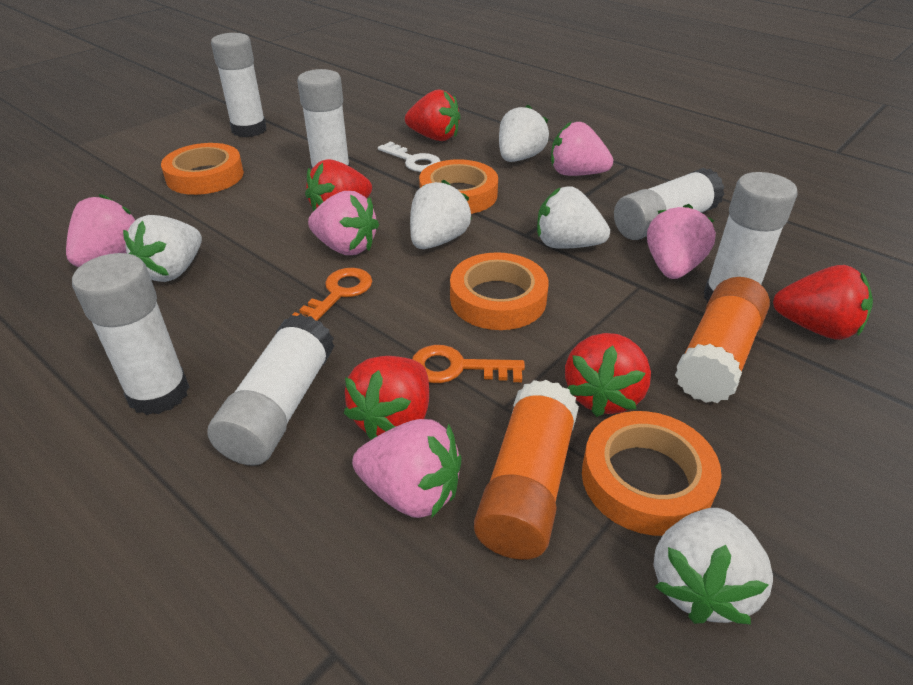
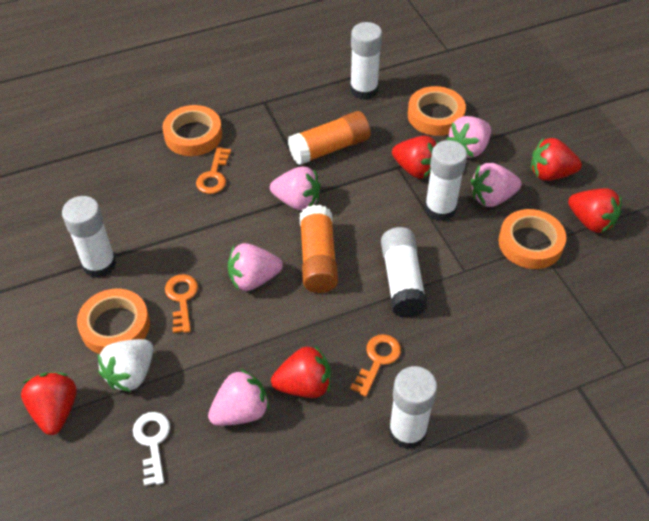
orange key: [292,268,372,321] [412,345,525,383] = 2 -> [165,274,198,333] [196,147,231,194] [350,334,401,397] = 3
white glue stick: [72,253,189,415] [208,314,334,466] [211,33,267,137] [297,69,350,169] [614,168,725,240] [704,172,797,303] = 6 -> [62,196,116,278] [350,22,382,100] [381,227,427,318] [388,366,437,449] [425,140,467,221] = 5
white strawberry: [123,215,202,282] [410,179,472,249] [499,105,549,162] [537,186,610,249] [654,508,773,624] = 5 -> [98,339,153,392] = 1

